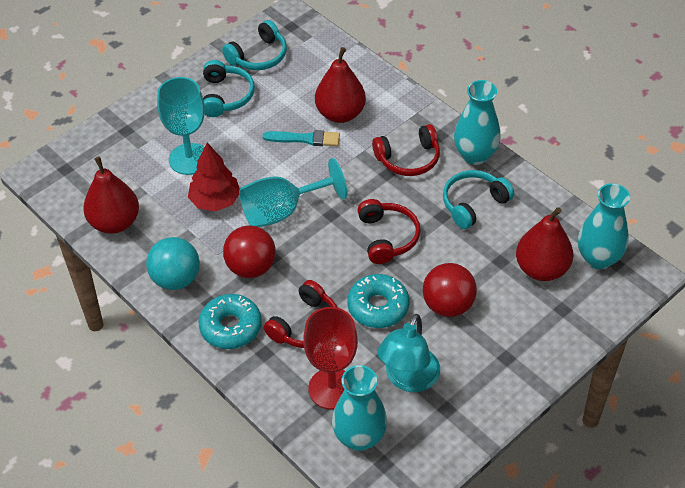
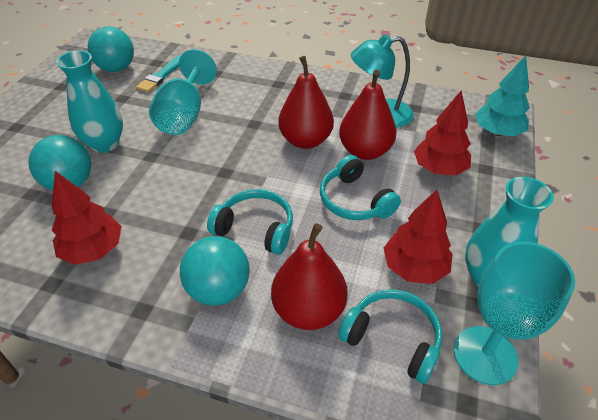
red ball: [223,225,276,278] [423,263,477,317] = 2 -> none = 0
red goblet: [303,307,358,409] = 1 -> none = 0
red headphones: [264,280,337,348] [357,199,421,264] [372,124,440,176] = 3 -> none = 0
red tree: [188,143,240,212] = 1 -> [52,171,122,265] [383,190,453,284] [414,90,471,176] = 3
turquoise ball: [146,237,200,290] = 1 -> [28,135,91,191] [88,26,134,72] [180,236,250,306] = 3
turquoise donut: [199,294,262,349] [347,274,409,328] = 2 -> none = 0
turquoise tree: none = 0 -> [475,55,530,136] = 1
turquoise vase: [332,365,387,451] [454,80,501,165] [578,183,630,270] = 3 -> [56,50,123,153] [465,177,554,287] = 2

